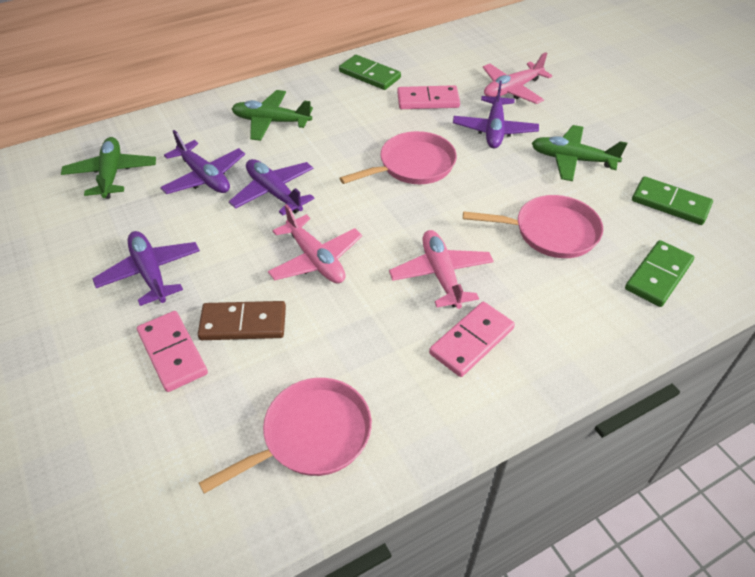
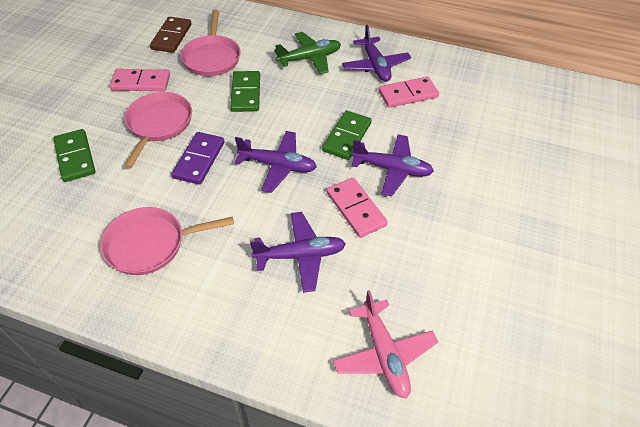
green plane: [61,137,156,199] [232,90,313,141] [532,125,627,181] = 3 -> [274,32,341,74] = 1
pink plane: [268,204,362,283] [389,230,494,309] [483,52,552,104] = 3 -> [333,290,438,399] = 1
purple domino: none = 0 -> [171,132,224,185] = 1

